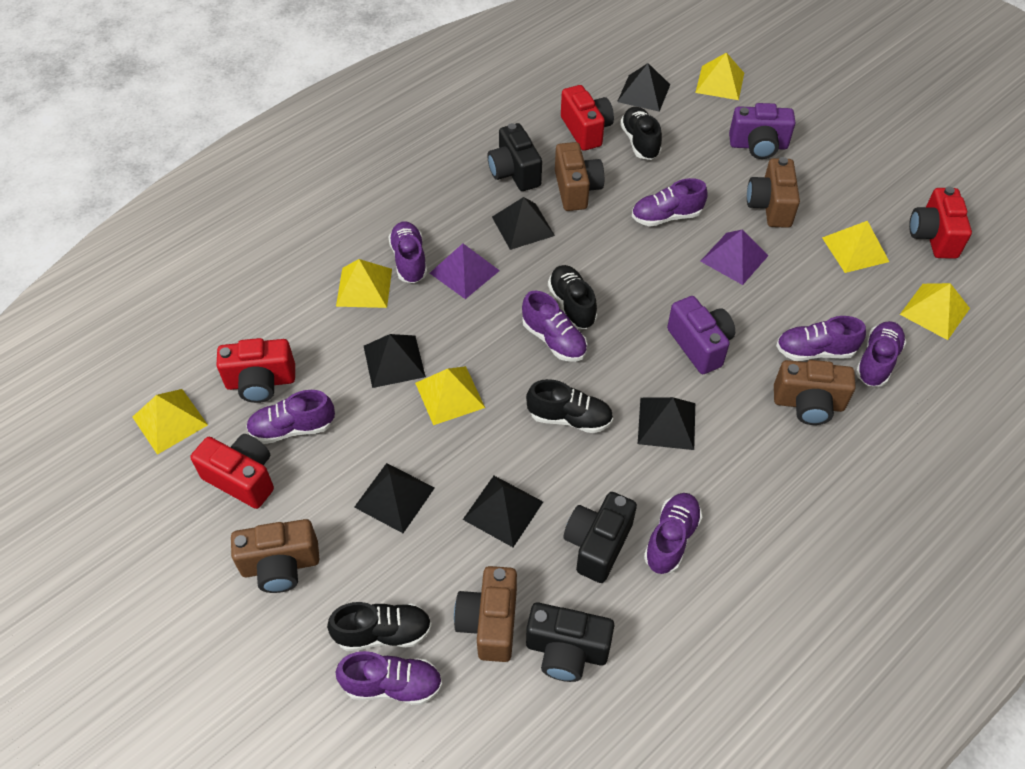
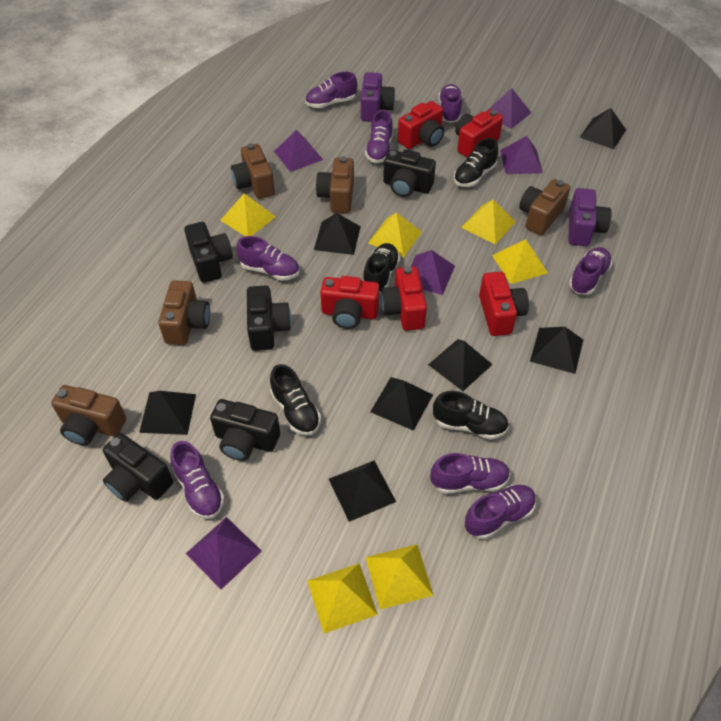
black camera: [488,123,542,191] [526,602,614,682] [564,492,637,583] = 3 -> [103,433,173,502] [184,222,233,283] [210,399,280,461] [247,285,291,351] [383,150,436,197] = 5
black pyramid: [354,463,435,533] [364,334,426,388] [463,476,543,547] [492,197,555,250] [617,63,670,112] [638,397,695,450] = 6 -> [139,391,196,435] [314,213,361,255] [329,460,396,522] [370,377,433,431] [428,339,493,391] [530,327,583,374] [580,108,626,149] = 7
purple pyramid: [430,243,500,299] [700,230,769,285] = 2 -> [186,517,262,589] [274,130,323,172] [410,250,455,295] [488,88,531,129] [500,136,543,174] = 5
red camera: [191,434,274,509] [216,338,295,403] [561,85,614,151] [909,187,972,259] = 4 -> [320,276,380,329] [380,266,427,331] [398,101,444,149] [455,109,503,157] [479,272,529,336] = 5

